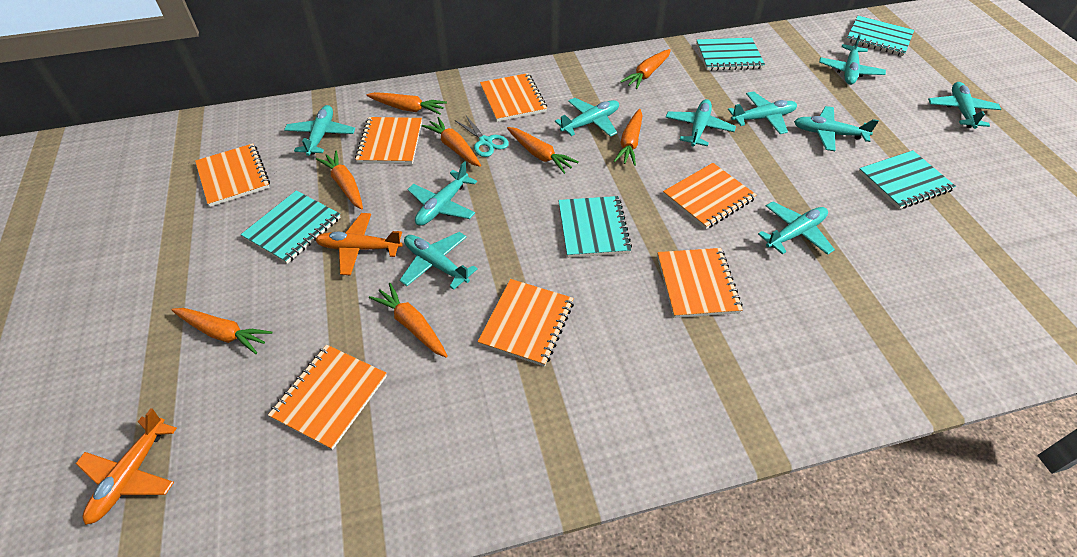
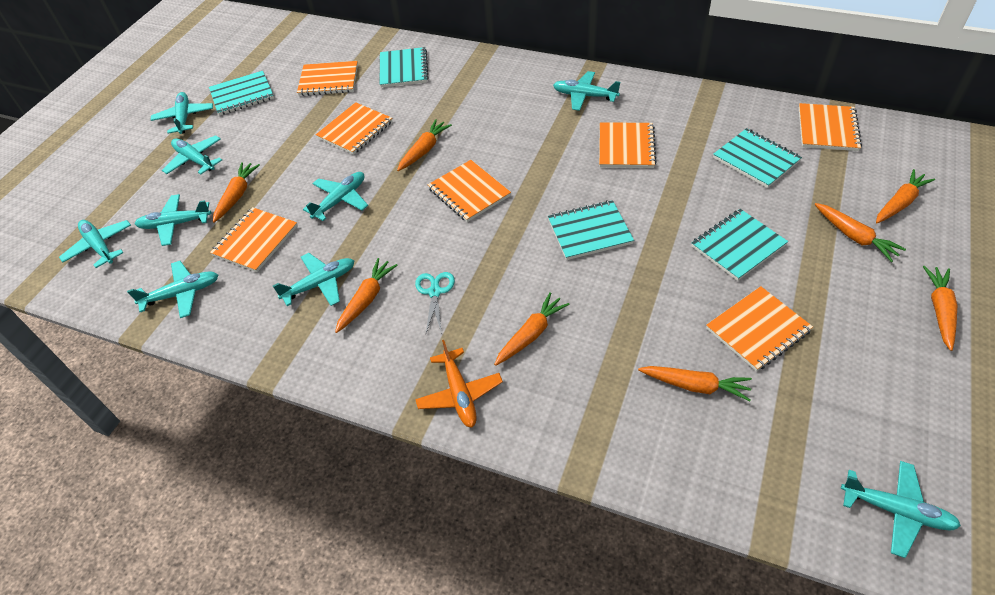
orange plane: [76,408,177,525] [315,213,403,275] = 2 -> [415,340,503,427] = 1
turquoise plane: [284,105,355,156] [399,232,478,290] [408,161,477,226] [555,98,619,137] [666,99,736,147] [728,91,797,134] [758,201,835,255] [794,106,879,151] [819,34,886,85] [928,82,1001,129] = 10 -> [59,220,131,268] [127,261,218,318] [135,194,212,246] [151,92,213,134] [162,135,222,175] [273,253,354,306] [303,172,368,221] [553,71,620,111] [841,461,961,558] = 9

